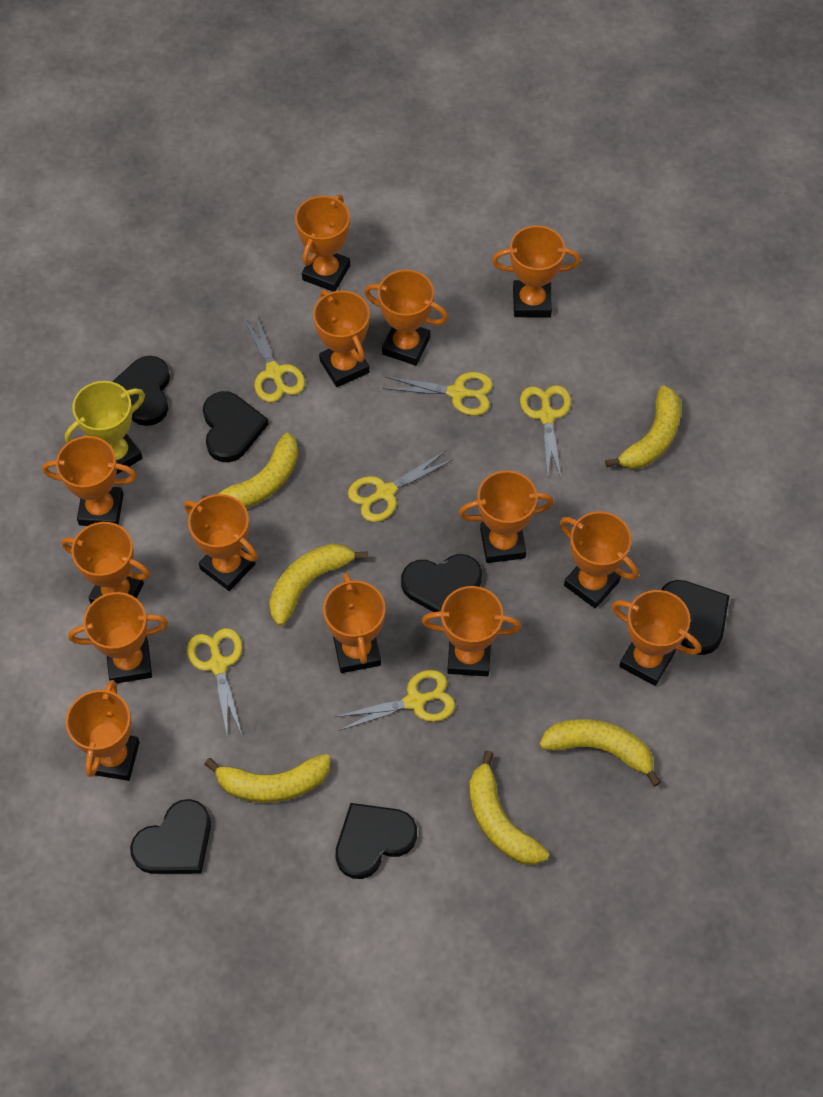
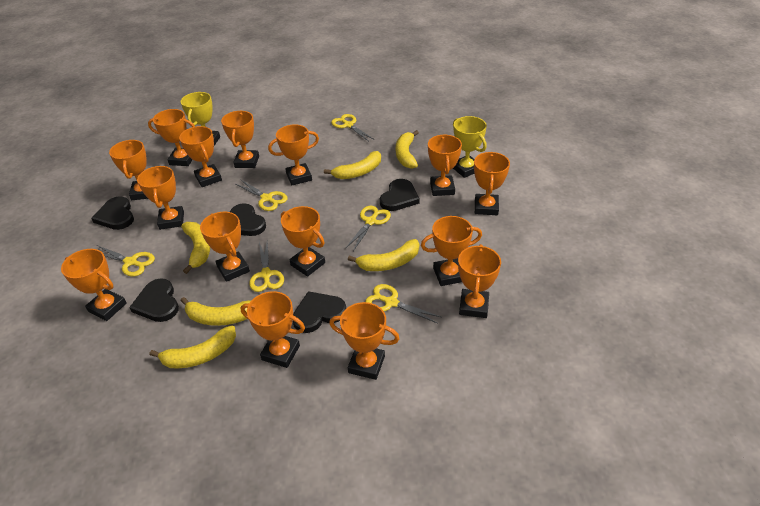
black heart: [112,356,170,426] [130,799,211,874] [203,391,268,462] [335,803,417,879] [401,554,482,612] [661,580,730,655] = 6 -> [91,196,134,230] [129,279,179,322] [230,203,266,236] [293,291,346,333] [380,179,420,211] = 5
orange trophy: [42,436,137,526] [62,522,150,603] [66,680,139,781] [68,592,168,683] [184,494,258,591] [295,195,350,292] [313,290,370,387] [323,573,385,673] [364,270,448,366] [422,586,521,676] [459,471,554,563] [492,225,581,317] [560,511,638,608] [612,590,701,686] = 14 -> [61,249,127,321] [109,140,148,200] [137,166,184,230] [148,109,195,166] [179,126,222,187] [200,212,250,282] [221,111,259,168] [240,291,305,368] [268,124,319,185] [281,206,325,277] [329,302,400,380] [421,216,482,286] [428,135,462,196] [458,244,501,318] [474,152,510,215] = 15
yellow trophy: [65,381,145,475] = 1 -> [181,92,220,146] [453,116,487,178] = 2

